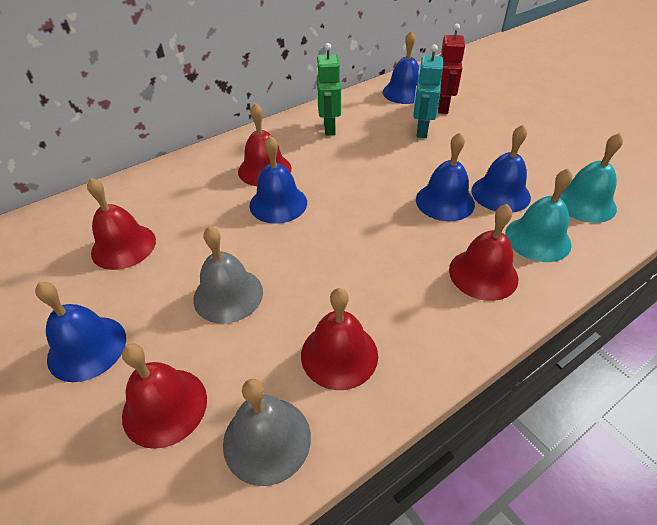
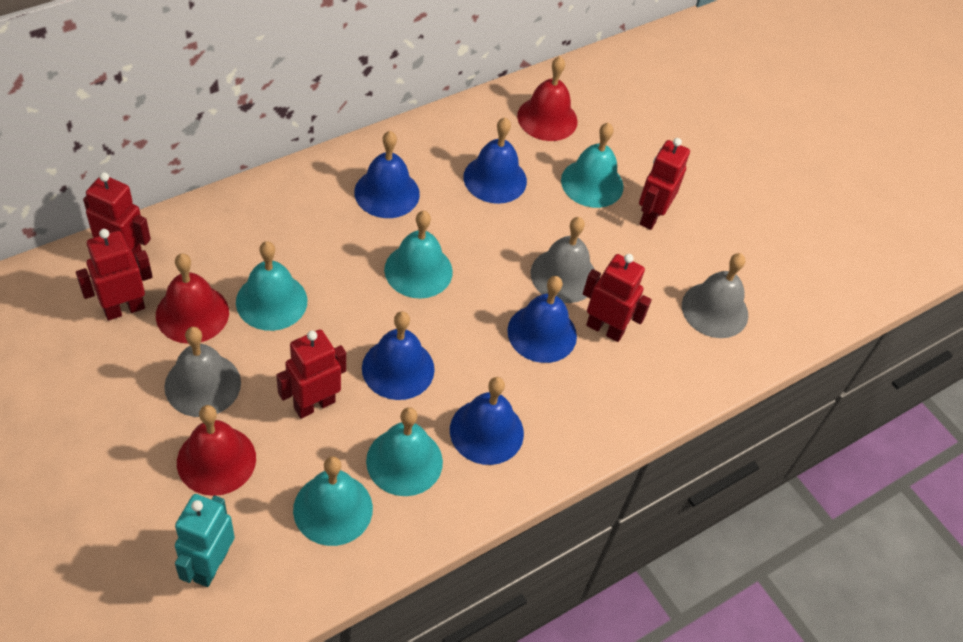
green robot: [316,43,341,136] = 1 -> none = 0
grey bell: [193,226,263,324] [223,379,311,486] = 2 -> [164,327,241,417] [530,217,595,303] [682,253,748,338] = 3
red bell: [87,178,156,270] [122,343,207,449] [238,103,292,186] [301,288,378,390] [449,204,518,301] = 5 -> [156,253,229,344] [177,405,256,496] [517,56,578,141] = 3
red robot: [438,24,465,114] = 1 -> [76,229,153,321] [83,172,151,262] [276,330,346,419] [583,254,652,342] [639,138,690,230] = 5
turquoise bell: [505,168,572,262] [560,133,623,223] = 2 -> [236,241,307,331] [293,456,373,546] [366,407,443,496] [384,211,453,299] [561,123,624,208] = 5

